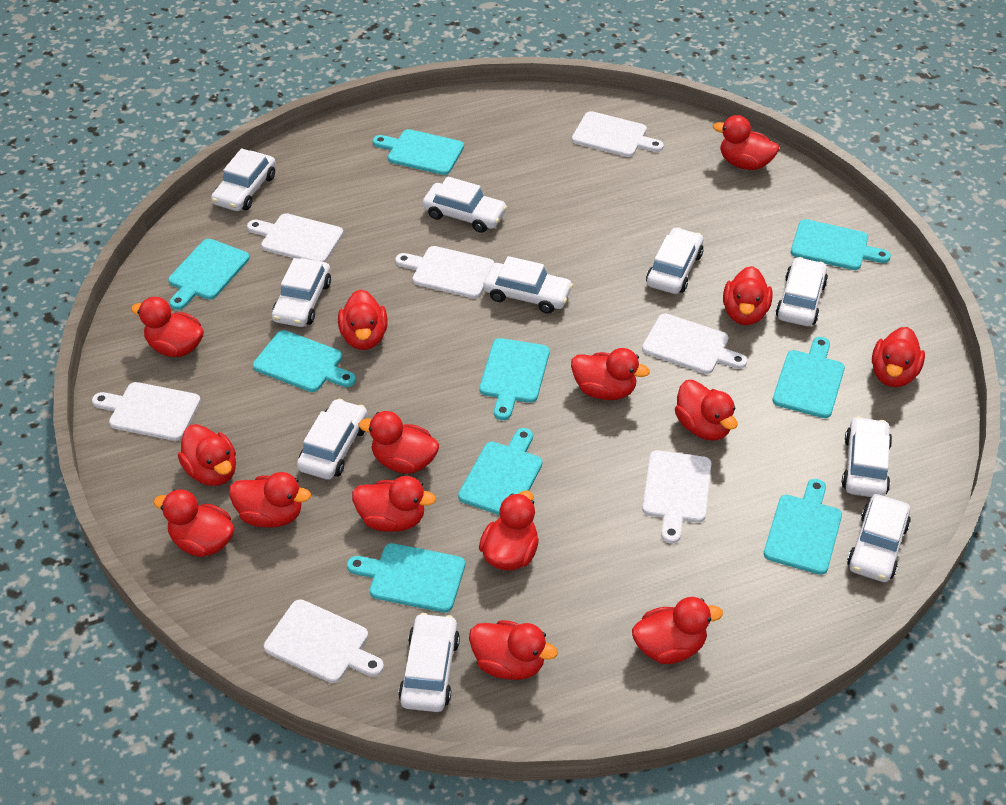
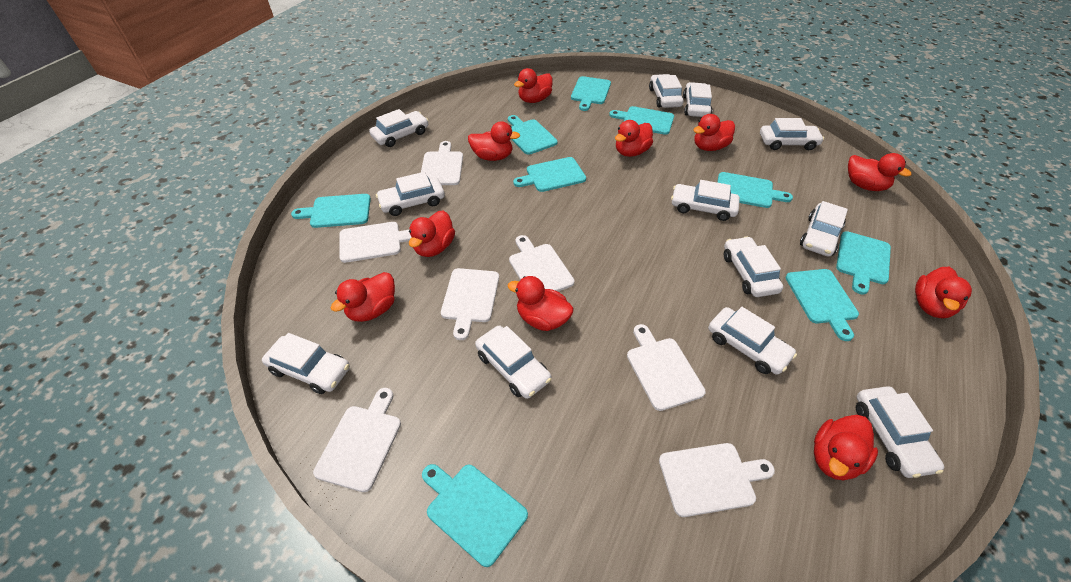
red duck: [131,297,204,357] [153,489,234,557] [178,424,236,486] [229,472,311,528] [338,289,388,350] [352,476,436,532] [359,411,439,474] [469,620,558,680] [479,490,539,570] [571,348,650,400] [632,597,723,664] [675,380,737,440] [713,115,779,170] [723,266,773,325] [872,327,925,387] = 15 -> [331,272,395,322] [409,210,455,257] [468,121,520,161] [507,276,574,331] [514,68,553,103] [615,120,653,157] [694,114,735,151] [814,415,878,480] [848,153,911,191] [915,267,972,318] = 10
white car: [211,148,276,211] [272,258,331,327] [297,399,367,480] [398,613,460,712] [423,176,507,233] [483,256,573,314] [646,227,703,294] [776,257,828,326] [842,416,892,497] [847,494,911,582] = 10 -> [262,333,350,394] [369,109,429,147] [376,172,445,216] [475,326,551,399] [649,74,683,108] [671,180,740,221] [683,82,712,117] [708,307,797,375] [724,236,783,297] [760,118,824,150] [800,201,848,257] [856,386,944,478] = 12

